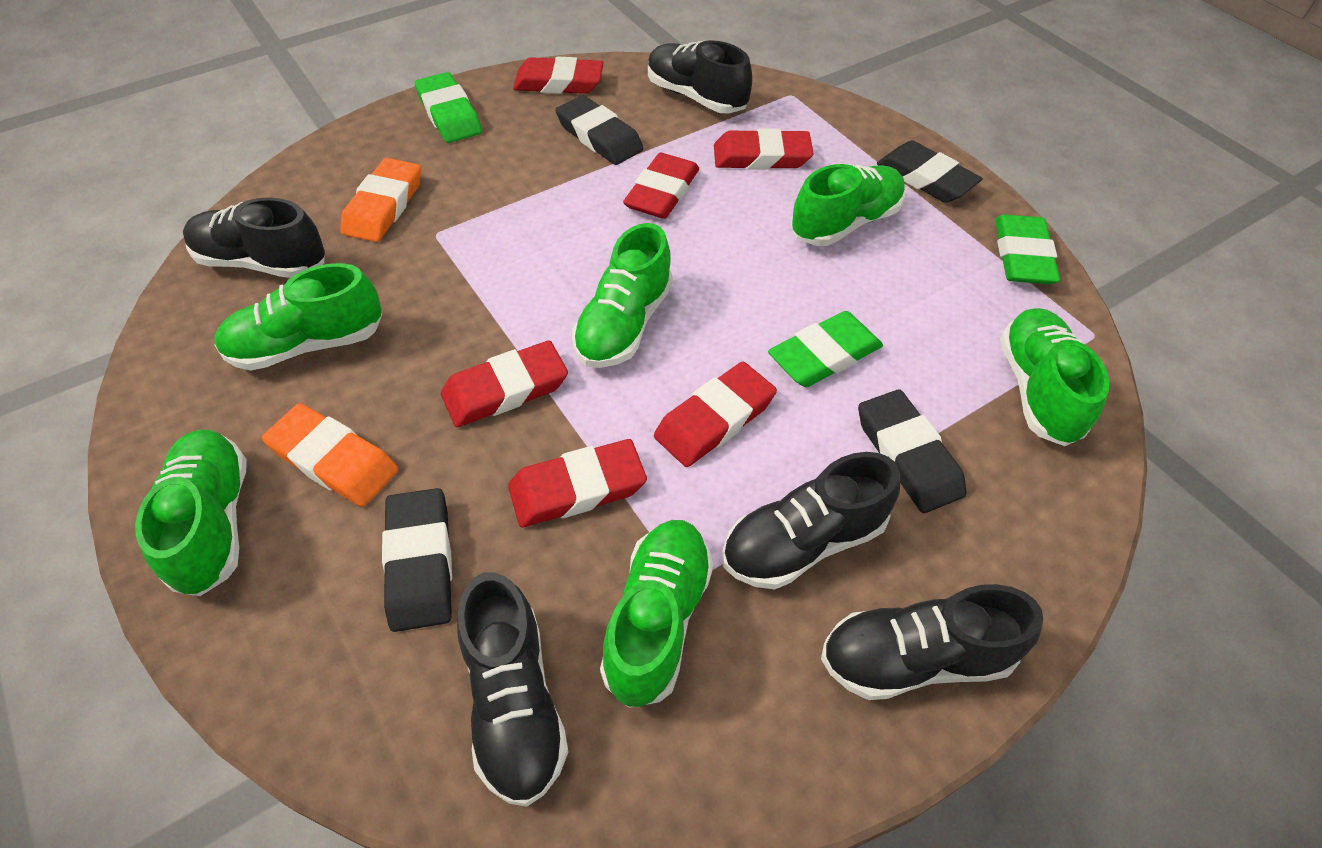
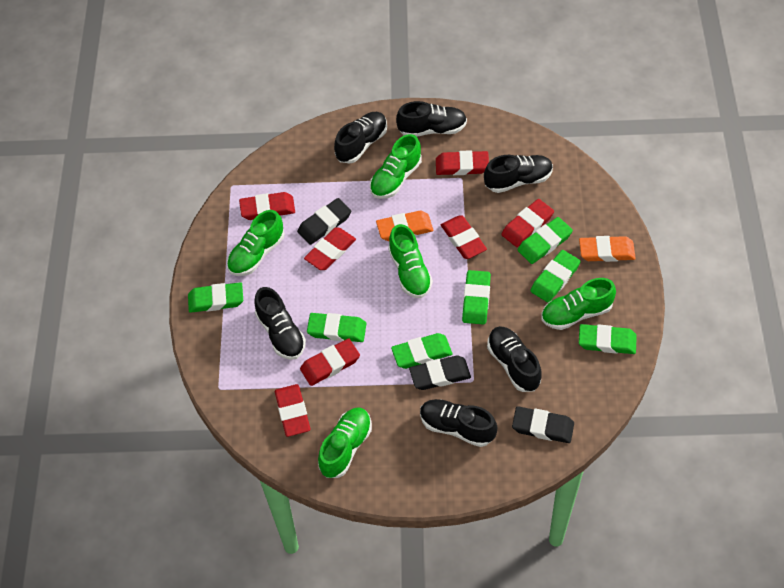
black eraser: [382,488,452,632] [555,95,644,165] [858,389,967,513] [877,141,983,203] = 4 -> [297,198,351,245] [409,356,471,390] [512,406,574,443] = 3
black shoe: [183,197,325,278] [457,572,568,807] [648,40,752,114] [722,452,900,589] [821,584,1043,700] = 5 -> [254,287,306,360] [334,112,387,164] [396,101,467,137] [420,399,497,447] [484,155,553,193] [487,326,542,392] = 6
green eraser: [415,72,482,143] [768,311,883,387] [995,214,1060,284] = 3 -> [188,282,243,313] [307,313,366,342] [391,333,452,369] [462,270,491,325] [517,217,573,264] [530,250,581,303] [579,324,637,354] = 7
green shoe: [135,430,247,596] [214,263,382,370] [572,223,673,368] [600,520,713,708] [790,164,905,246] [1000,308,1109,446] = 6 -> [227,210,284,276] [318,407,372,478] [370,134,422,199] [388,224,433,298] [541,278,616,330] = 5
red eraser: [441,341,568,427] [508,439,647,527] [513,57,604,94] [623,153,699,219] [654,362,777,467] [714,129,814,170] = 6 -> [239,192,295,220] [275,384,311,437] [300,338,360,386] [304,227,356,270] [436,150,489,175] [441,215,487,259] [501,199,554,247] = 7

